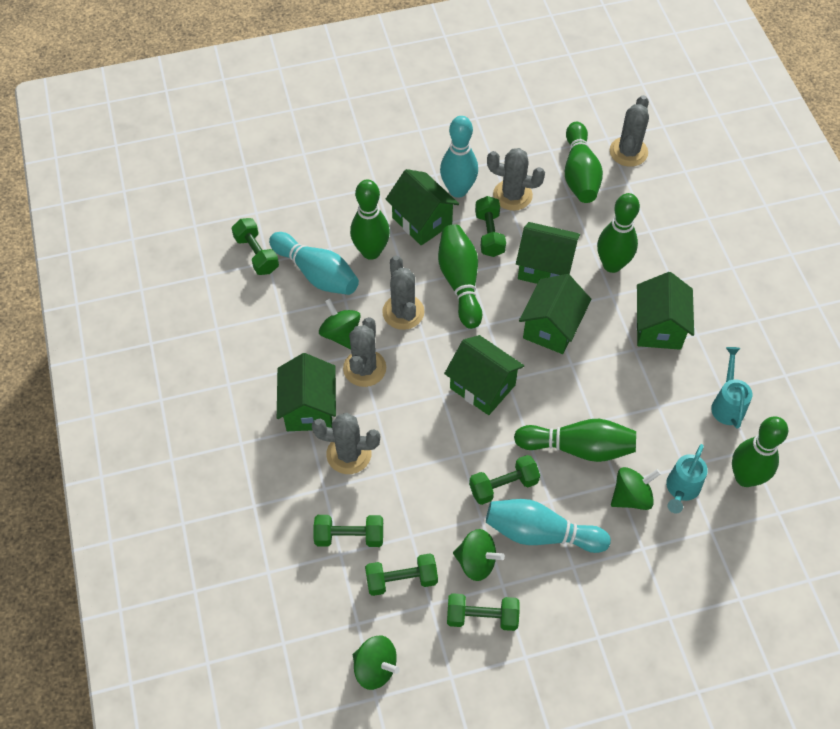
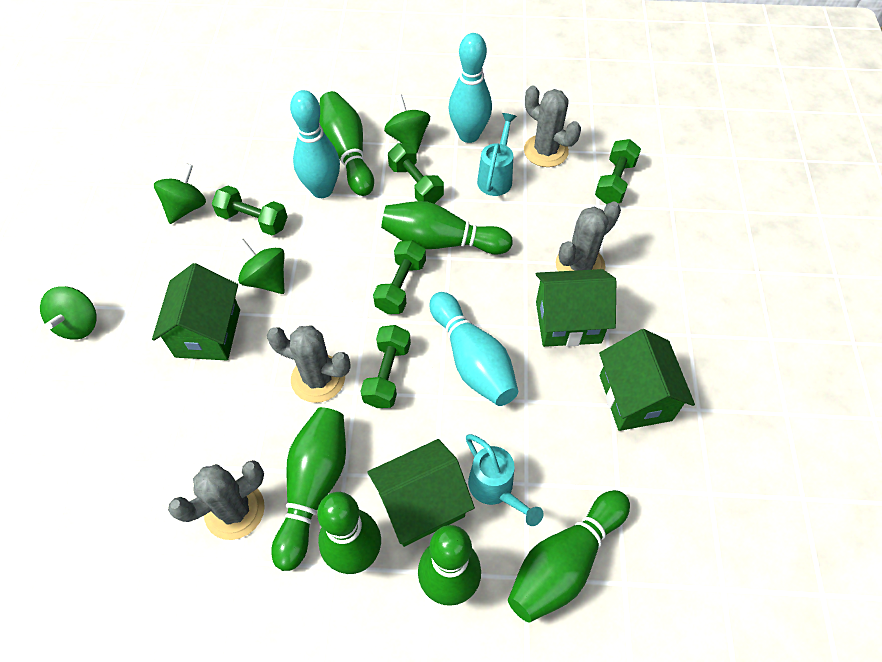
green dumbbell: [231,218,279,275] [313,515,383,547] [365,553,438,596] [447,593,520,631] [469,455,540,505] [475,196,506,257] = 6 -> [212,186,287,235] [361,325,411,408] [373,240,426,314] [388,143,444,204] [595,139,641,204] = 5
green house: [277,353,336,431] [386,169,459,246] [444,335,524,415] [516,222,580,284] [519,274,591,354] [636,272,694,350] = 6 -> [152,263,240,361] [368,439,475,547] [536,269,616,347] [599,329,695,431] = 4
grey cactus: [312,413,380,474] [343,317,386,387] [382,256,425,330] [487,148,545,211] [610,95,649,167] = 5 -> [168,460,265,540] [267,325,351,403] [524,86,581,167] [556,201,621,271] = 4

